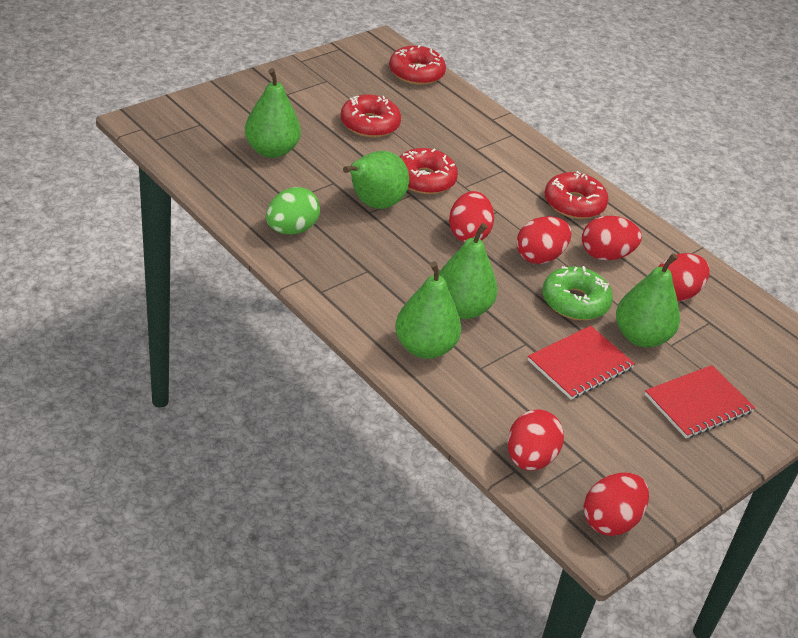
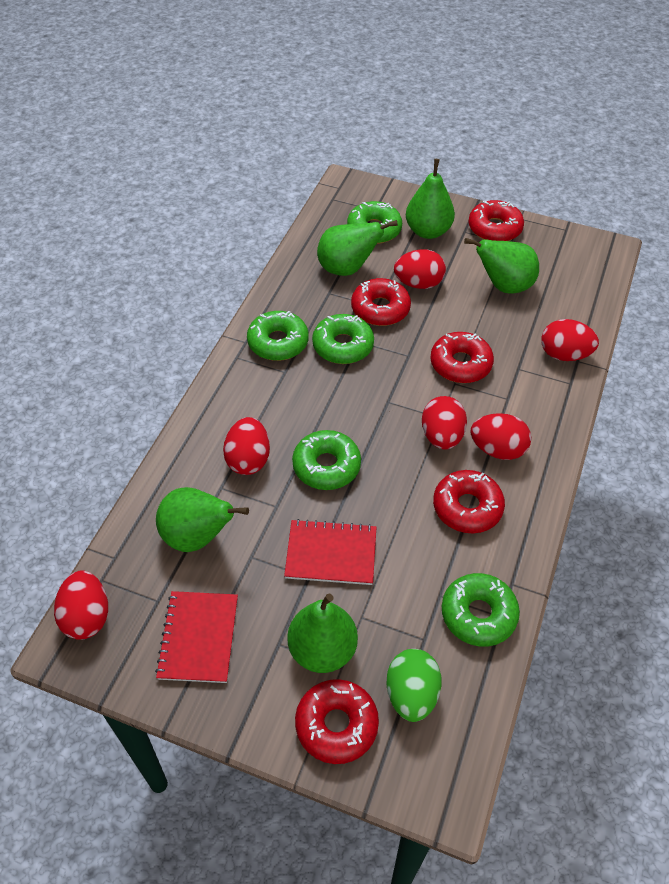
green donut: [542,266,613,320] = 1 -> [247,311,309,361] [292,430,361,490] [312,314,374,364] [347,201,402,244] [442,573,520,647] = 5
red donut: [340,95,401,137] [389,45,446,85] [400,148,458,194] [545,171,609,219] = 4 -> [295,679,379,764] [351,278,411,326] [430,332,494,383] [433,470,505,533] [468,200,524,241] = 5

